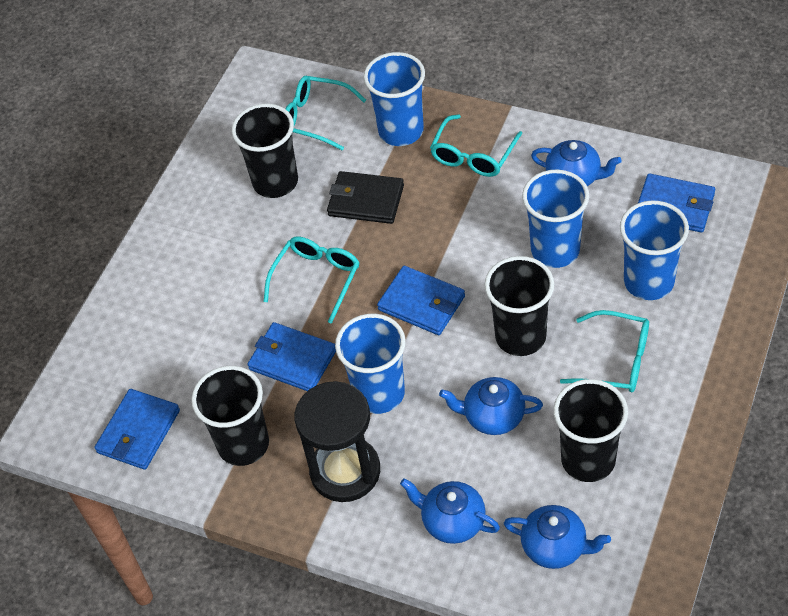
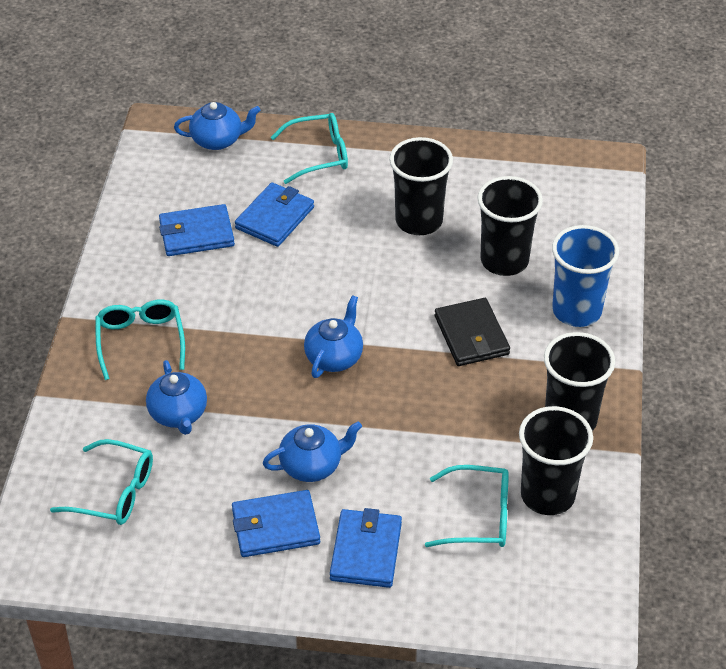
black hourglass: [295,381,380,502] = 1 -> none = 0
blue cup: [335,314,406,414] [363,52,425,146] [522,170,589,268] [620,201,689,300] = 4 -> [552,225,619,327] = 1

